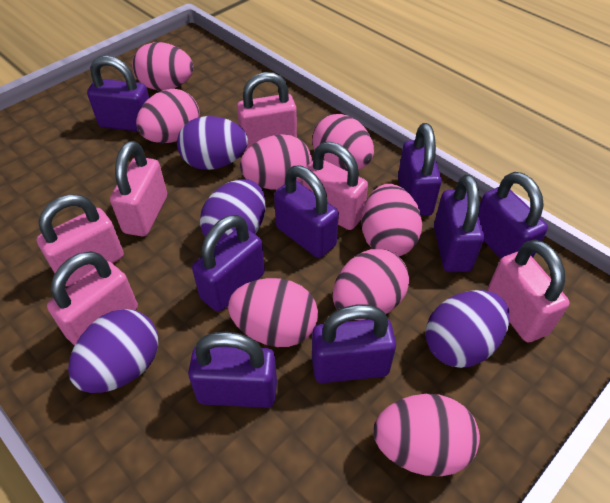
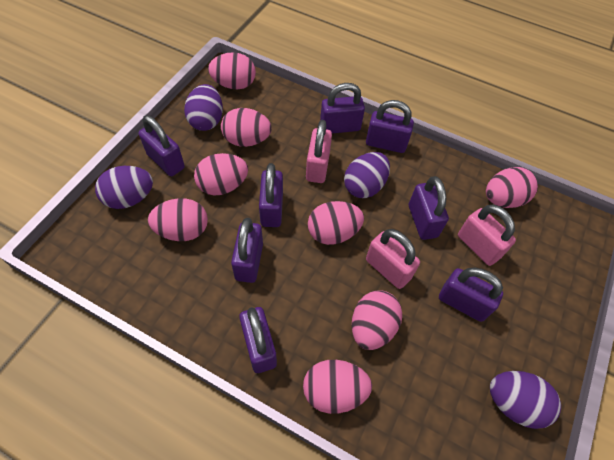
pink padlock: [37,195,124,286] [47,251,138,346] [110,141,167,236] [237,72,297,150] [302,142,368,230] [487,239,570,343] = 6 -> [306,120,332,183] [366,229,420,289] [458,205,516,266] = 3

